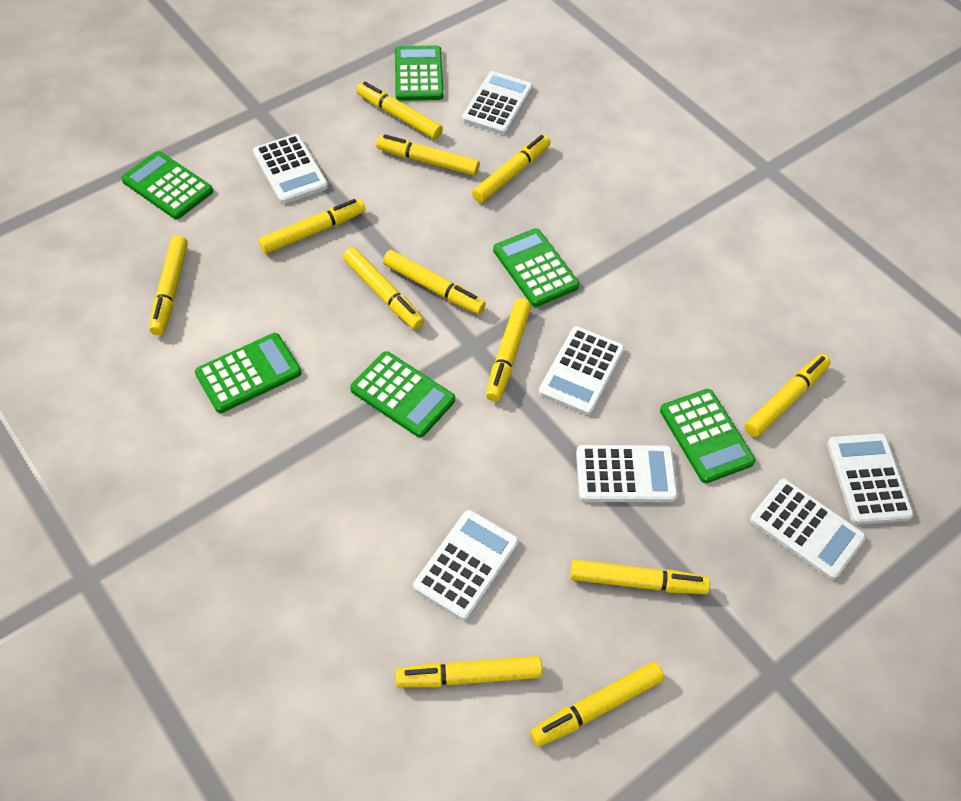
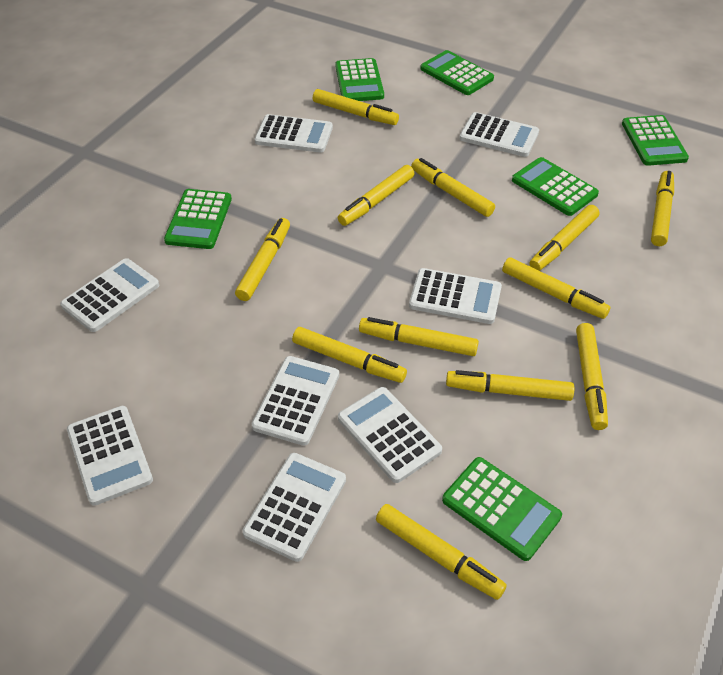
white calculator: [253,134,328,204] [413,510,519,620] [462,71,533,135] [539,326,625,415] [576,445,678,502] [750,479,866,580] [827,433,914,525] = 7 -> [60,258,159,332] [67,406,153,506] [242,453,346,562] [252,356,339,446] [255,114,333,153] [338,387,442,483] [409,268,502,324] [459,112,539,157] = 8

